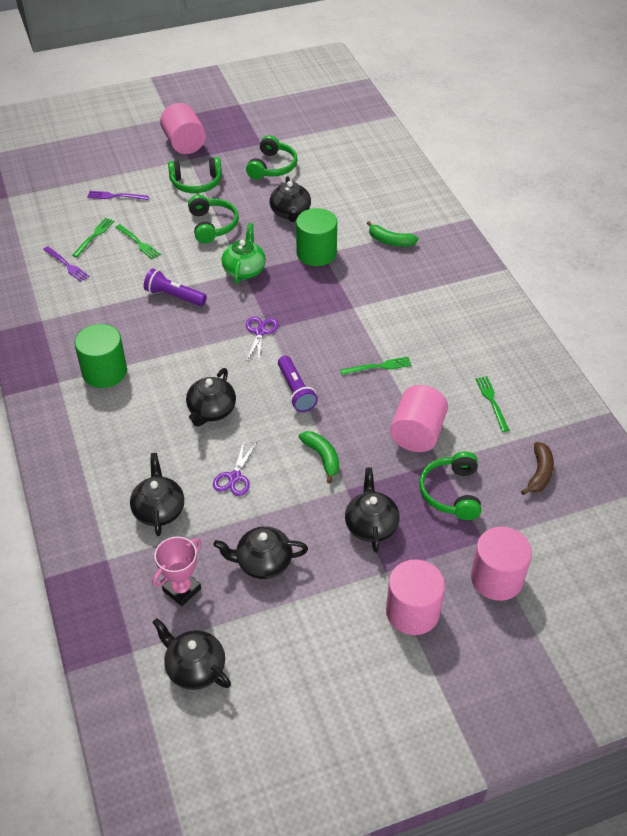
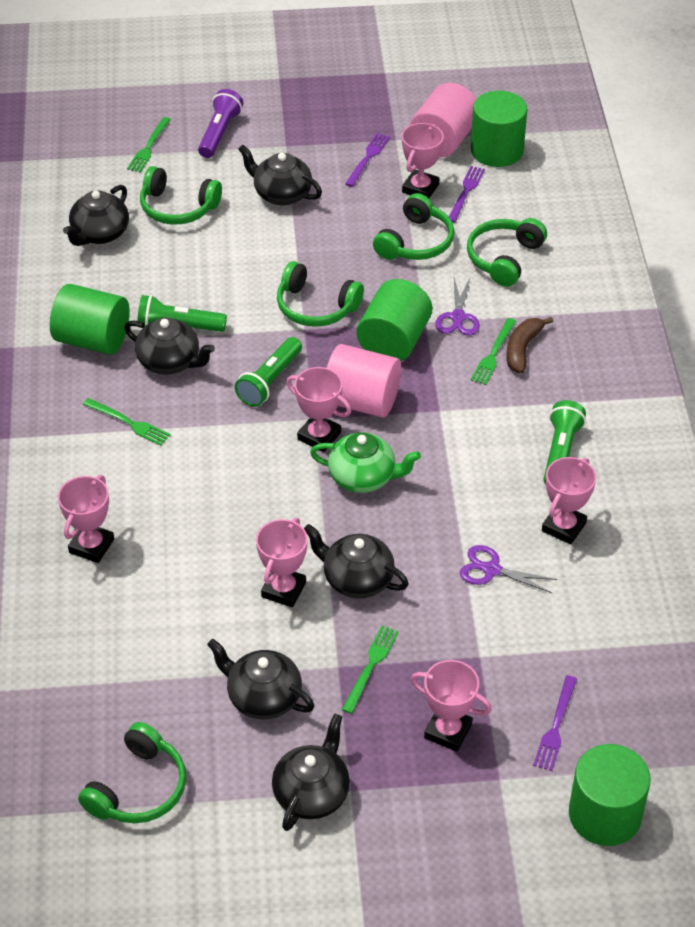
green banana: [299,431,339,483] [367,221,419,247] = 2 -> none = 0
green cylinder: [74,324,127,388] [296,208,337,266] = 2 -> [50,284,130,355] [356,279,432,361] [471,91,527,167] [569,744,651,846] = 4
green flashlight: none = 0 -> [137,295,227,332] [235,337,302,407] [543,400,586,484] = 3
green headphones: [168,157,222,193] [188,195,239,243] [246,135,298,180] [419,451,481,520] = 4 -> [78,722,186,823] [140,166,222,225] [277,261,364,327] [373,193,454,260] [467,218,547,287] = 5
pink cylinder: [160,103,206,154] [386,560,445,635] [390,385,448,452] [471,527,532,601] = 4 -> [327,344,401,418] [410,83,476,157] = 2
pink trophy: [152,537,201,606] = 1 -> [58,475,114,563] [256,518,308,607] [286,367,351,452] [402,123,444,198] [411,660,492,752] [542,457,596,545] = 6
purple flashlight: [144,268,207,306] [278,356,318,412] = 2 -> [198,89,243,158] = 1
purple fork: [43,246,90,282] [87,191,149,200] = 2 -> [345,133,390,187] [449,166,485,223] [533,675,577,771] = 3

